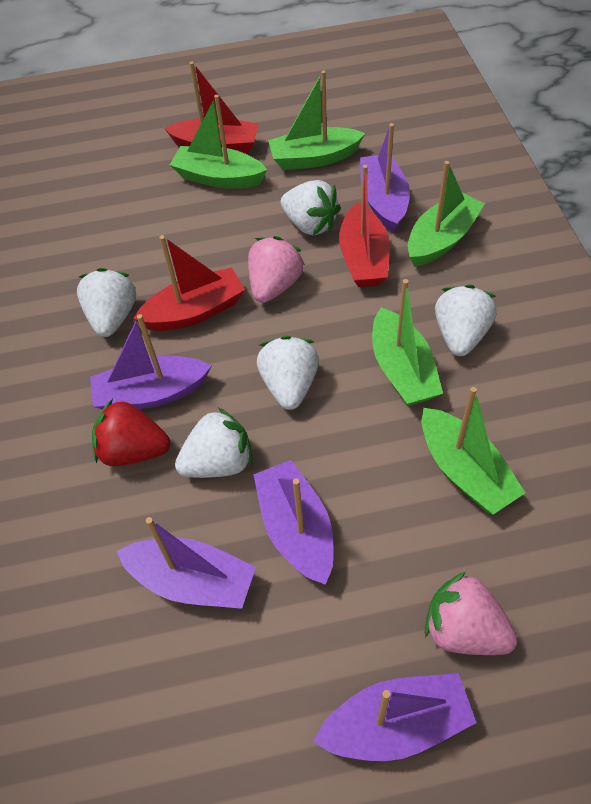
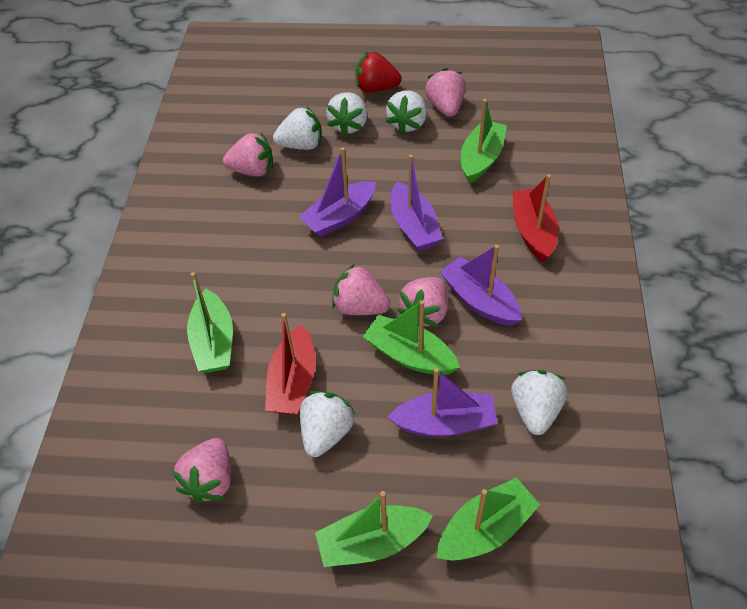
pink strawberry: [248,236,305,303] [425,572,517,655] = 2 -> [172,438,232,503] [223,133,273,176] [332,264,390,315] [397,277,448,327] [425,68,466,117] = 5
purple boat: [90,314,211,410] [117,517,256,609] [253,460,334,585] [313,673,477,761] [360,123,410,233] = 5 -> [299,147,376,237] [387,368,498,437] [390,154,443,251] [440,245,521,326] = 4
red boat: [133,235,245,331] [164,61,259,154] [339,165,390,287] = 3 -> [265,313,316,415] [513,174,559,262] = 2

